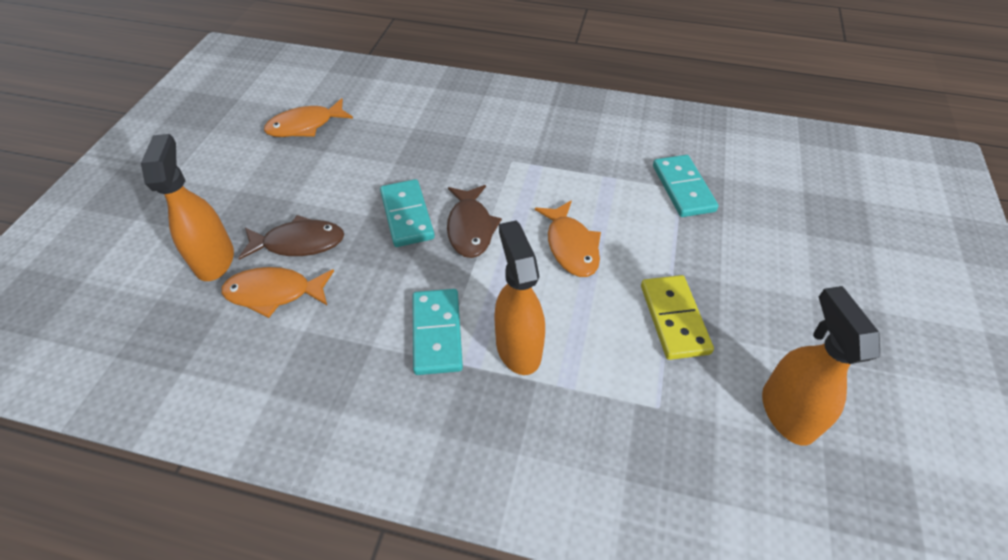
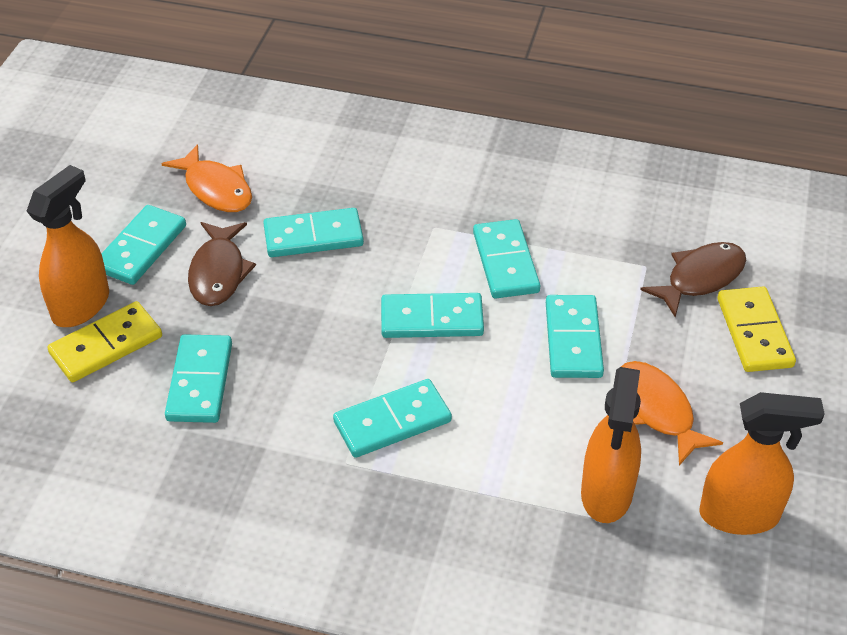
orange fish: [221,267,334,318] [264,98,353,137] [535,200,601,277] = 3 -> [162,144,252,212] [621,361,723,465] = 2
turquoise domino: [380,179,435,247] [412,289,463,375] [653,155,719,217] = 3 -> [101,205,186,285] [165,334,232,423] [263,208,364,257] [333,379,452,458] [381,293,484,338] [473,219,540,299] [546,295,604,378] = 7
yellow domino: [641,275,714,360] = 1 -> [47,301,162,382] [718,287,796,372] = 2

